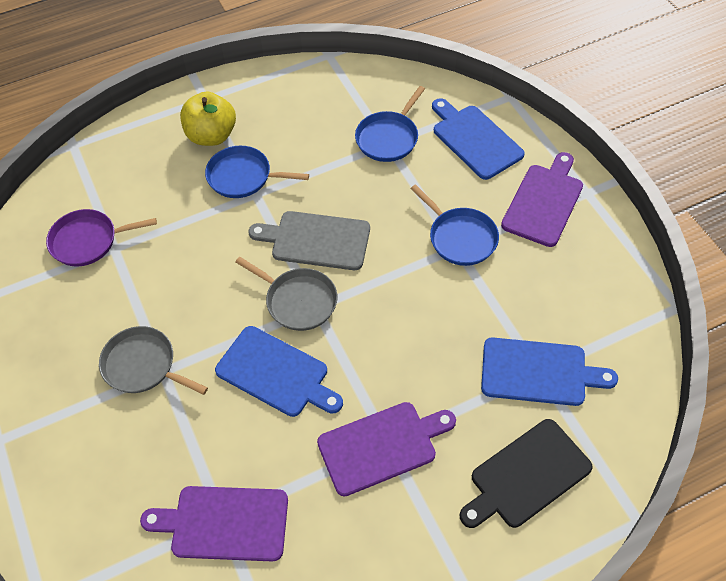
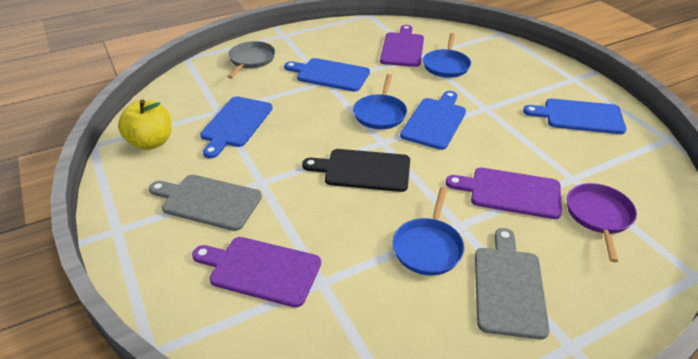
blue cutting board: [215,326,343,417] [432,98,525,180] [481,337,618,406] = 3 -> [200,96,273,158] [284,58,370,92] [400,91,466,150] [523,99,626,134] = 4
grey cutting board: [248,211,370,270] = 1 -> [149,175,262,231] [475,228,550,339] = 2
grey pan: [99,326,208,395] [236,257,337,331] = 2 -> [227,41,275,79] = 1

